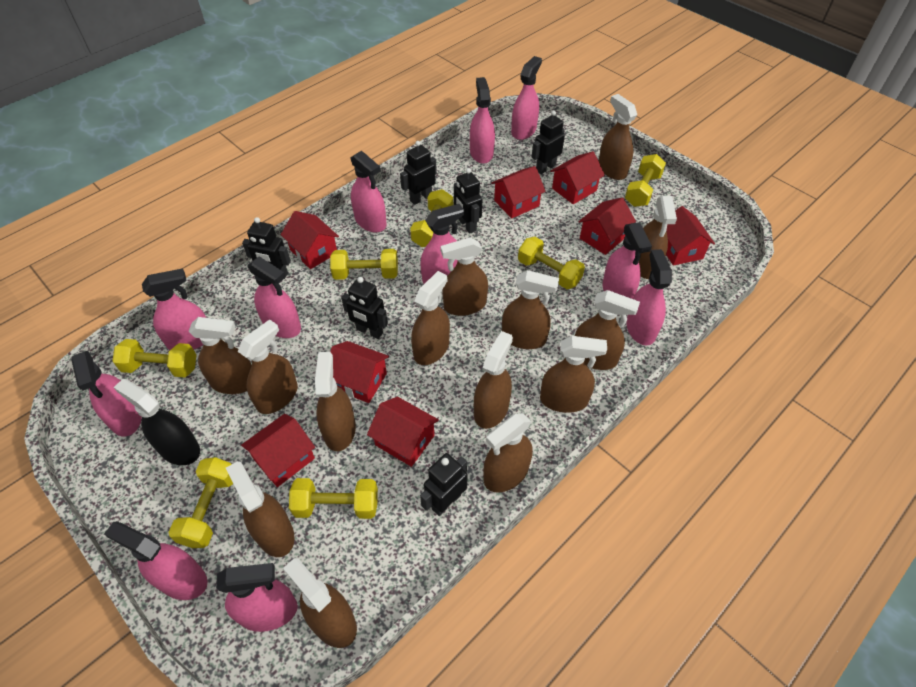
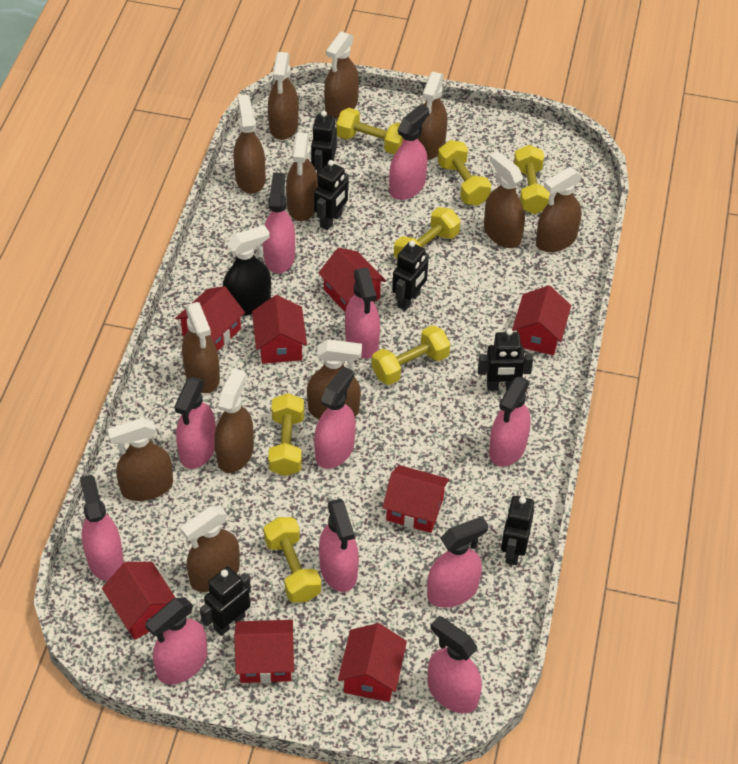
brown spray bottle: [189,317,252,394] [226,461,295,557] [237,319,298,414] [283,558,357,648] [315,352,356,451] [411,271,450,365] [440,237,488,316] [474,331,513,429] [483,413,533,493] [502,270,559,349] [540,336,607,413] [575,290,640,370] [599,94,637,180] [639,196,677,279] = 14 -> [107,418,173,501] [180,506,240,592] [182,302,220,393] [214,368,254,473] [233,95,265,194] [268,52,299,140] [286,132,318,221] [307,339,362,419] [324,31,359,119] [418,72,447,160] [484,152,525,248] [536,167,582,252] = 12

